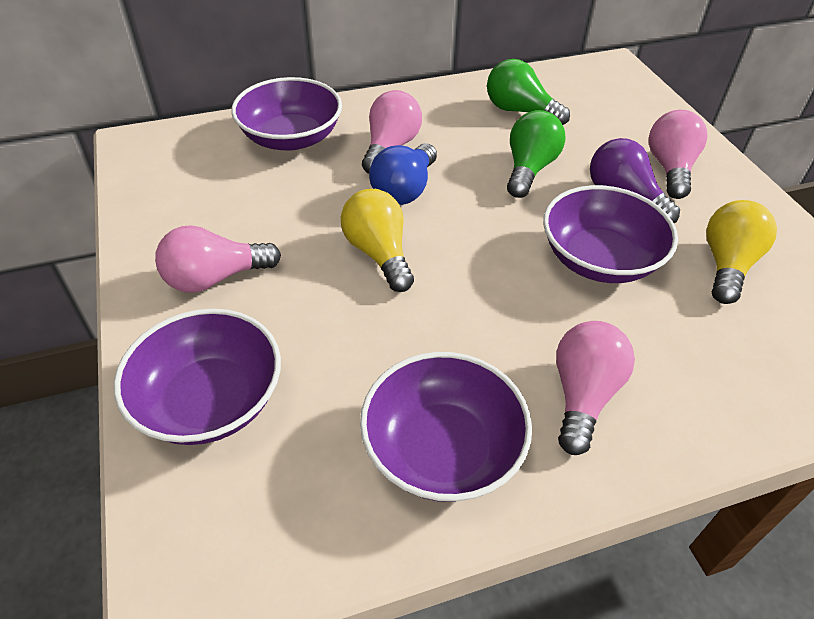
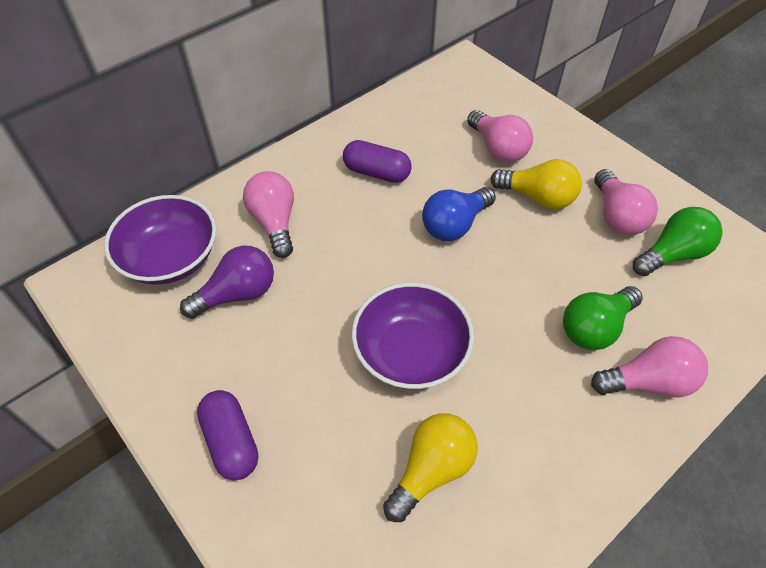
purple bowl: [114,309,281,445] [231,77,342,151] [360,352,532,502] [543,185,678,283] = 4 -> [104,195,216,285] [352,283,474,389] = 2
purple capsule: none = 0 -> [197,390,258,480] [343,140,412,183] = 2

